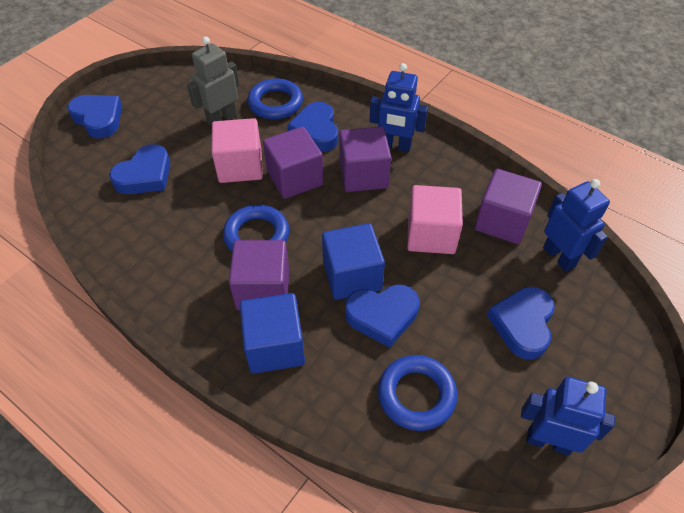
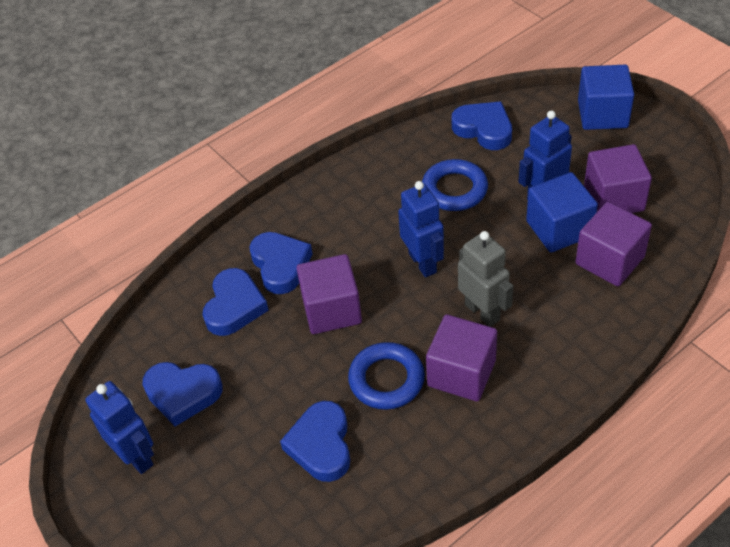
blue ring: [223,205,289,252] [247,78,303,120] [378,355,457,431] = 3 -> [348,342,425,410] [422,159,488,211] = 2
pink cube: [211,118,263,183] [407,185,463,254] = 2 -> none = 0

